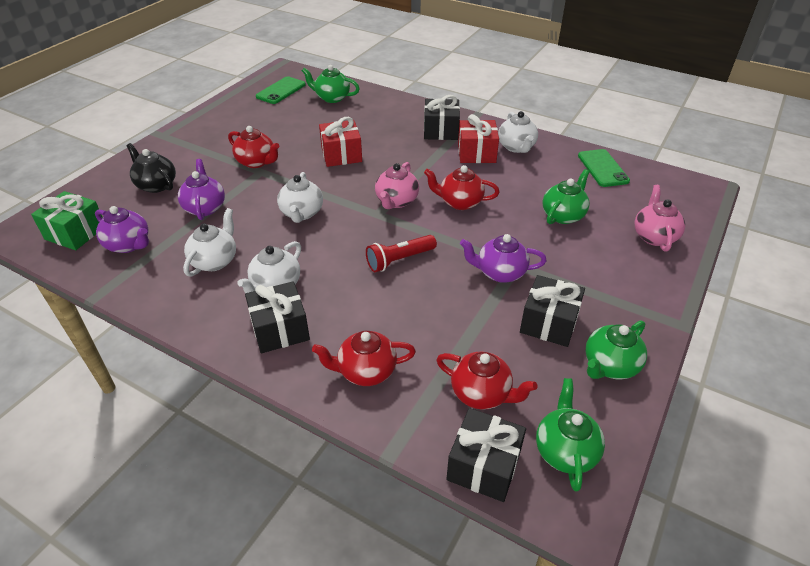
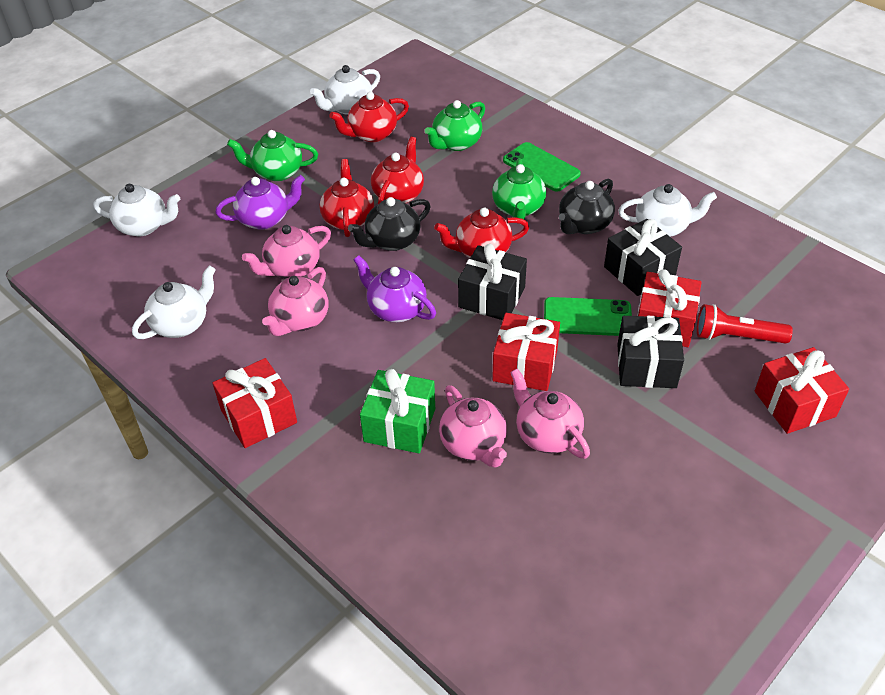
black gift: [245,281,310,353] [424,95,460,140] [446,408,526,502] [520,275,585,347] = 4 -> [458,244,527,320] [604,219,682,296] [617,316,684,388] = 3
black teapot: [127,143,176,193] = 1 -> [348,197,431,251] [559,178,615,234] = 2
green teapot: [302,65,360,103] [536,378,605,492] [542,169,590,224] [586,321,647,380] = 4 -> [227,130,318,181] [425,100,485,151] [492,158,546,219] = 3
pink teapot: [375,162,419,209] [634,185,685,252] = 2 -> [242,225,331,279] [262,267,328,336] [439,385,507,468] [510,368,590,459] = 4
purple teapot: [95,206,149,253] [178,159,225,220] [460,234,547,283] = 3 -> [215,175,305,230] [354,255,436,322] = 2
red gift: [319,117,362,167] [458,114,499,163] = 2 -> [213,358,297,448] [492,313,560,391] [637,269,702,347] [755,347,849,434] = 4

